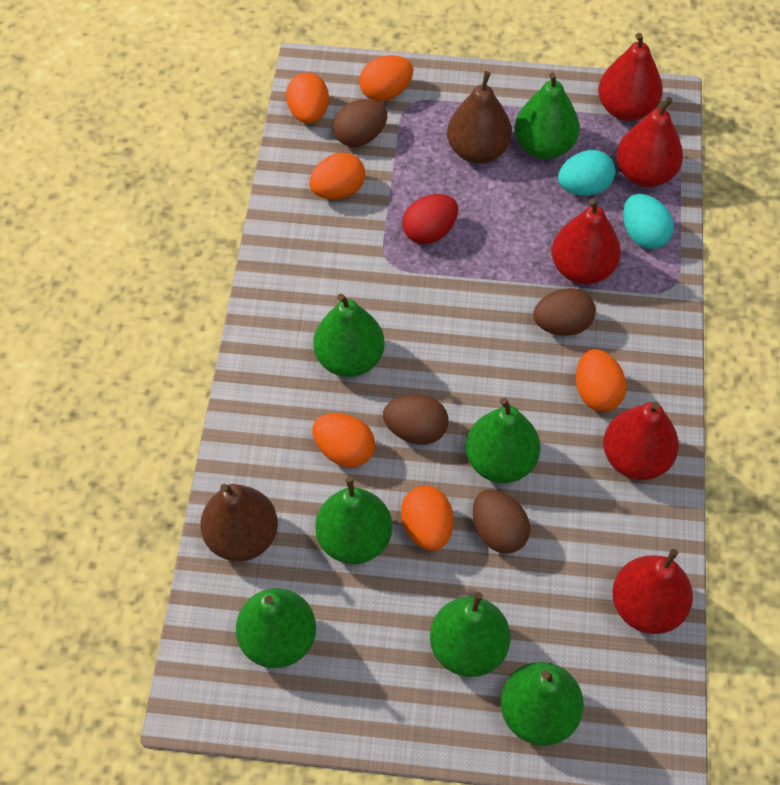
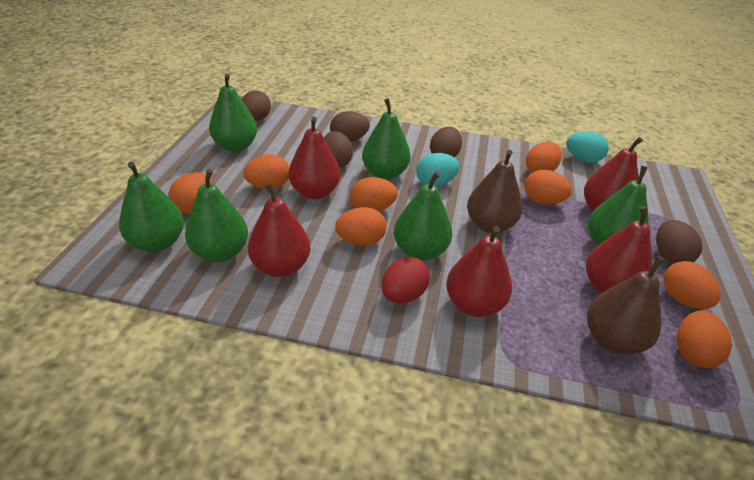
brown egg: [333,99,387,147] [383,394,449,445] [473,490,531,554] [533,288,596,336] = 4 -> [241,91,271,121] [324,131,353,168] [330,111,370,142] [430,127,462,158] [656,220,702,264] = 5
green pear: [236,588,316,668] [313,294,384,377] [315,477,392,564] [430,592,510,677] [466,398,541,483] [501,662,584,746] [515,72,580,159] = 7 -> [119,162,184,252] [185,169,248,262] [209,73,257,152] [362,98,411,180] [394,171,452,261] [588,166,649,246] = 6
orange egg: [286,73,329,123] [309,152,365,199] [312,413,375,467] [359,55,413,102] [401,486,453,551] [576,349,627,411] = 6 -> [168,172,213,214] [244,154,290,189] [335,207,387,246] [350,177,398,211] [524,170,572,204] [526,142,562,173] [663,261,721,309] [677,310,732,368] = 8

